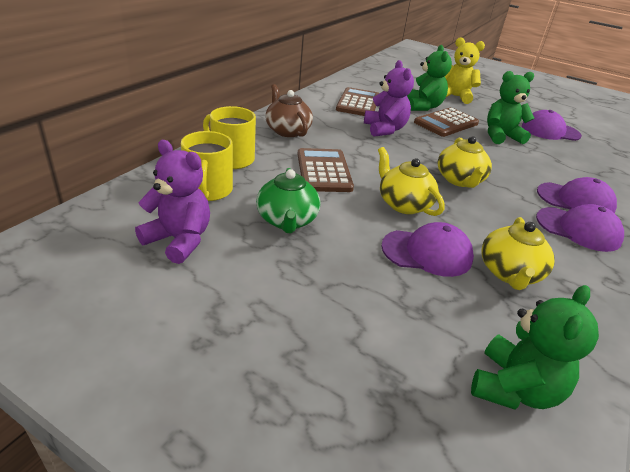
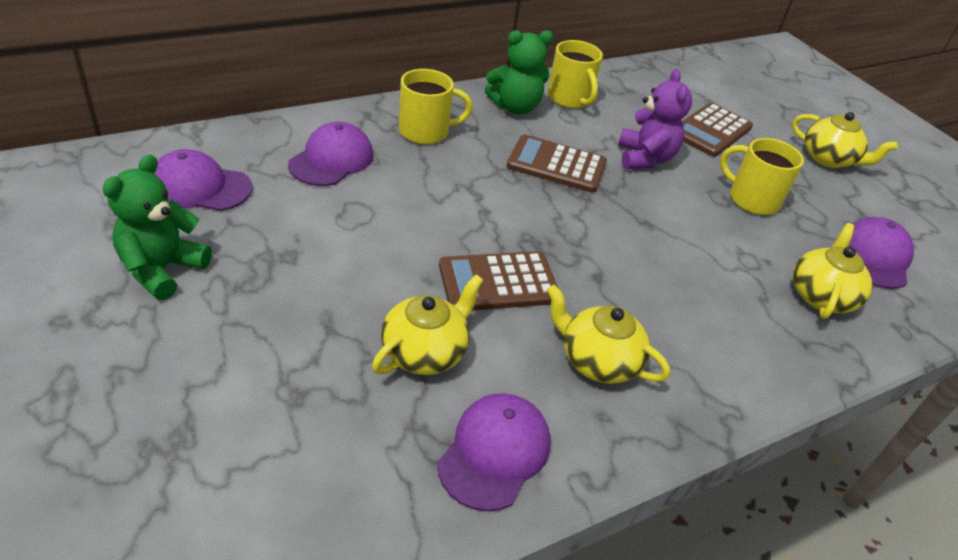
brown teapot: [265,84,313,137] = 1 -> none = 0
green teapot: [256,168,320,233] = 1 -> none = 0
green teddy bear: [407,45,452,111] [471,285,599,410] [487,71,534,144] = 3 -> [102,155,212,300] [485,30,553,114] = 2
purple teddy bear: [135,140,210,264] [364,60,414,137] = 2 -> [618,69,692,169] = 1
yellow mug: [181,131,233,201] [203,106,256,169] = 2 -> [399,69,473,144] [547,40,603,108] [720,138,804,215] = 3
yellow teapot: [378,147,445,216] [437,136,492,188] [481,217,555,290] = 3 -> [372,275,483,375] [547,285,670,384] [792,112,898,168] [793,223,873,319] = 4
yellow teddy bear: [444,37,485,104] = 1 -> none = 0

